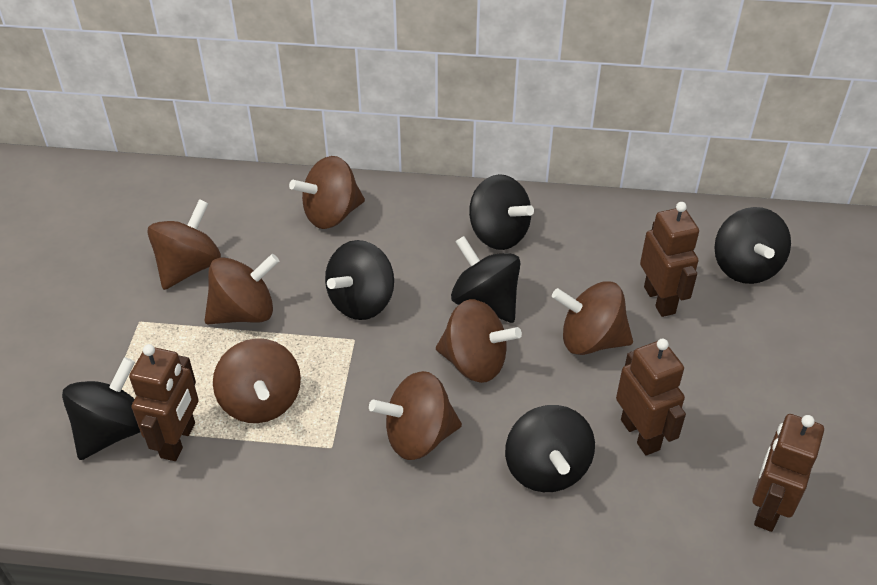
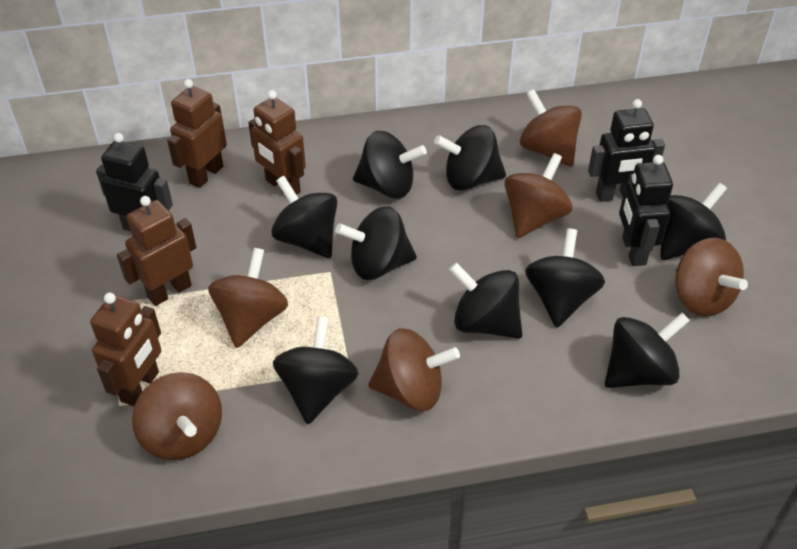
black robot: none = 0 -> [96,133,173,231] [588,99,665,202] [619,155,673,266] = 3
black spinning top: [62,357,140,460] [325,240,394,320] [451,236,520,323] [469,174,534,250] [505,405,595,492] [714,207,791,284] = 6 -> [271,176,337,258] [273,316,359,424] [335,206,417,280] [353,131,427,198] [434,125,506,191] [449,262,522,339] [525,229,605,327] [605,313,690,388] [660,183,727,260] = 9
brown spinning top: [147,199,221,290] [204,254,279,324] [213,338,301,423] [289,156,365,229] [369,371,462,460] [436,299,522,383] [552,281,633,355] = 7 -> [132,372,222,460] [208,248,288,348] [368,328,460,411] [504,153,572,238] [520,89,582,167] [675,238,748,317] = 6

